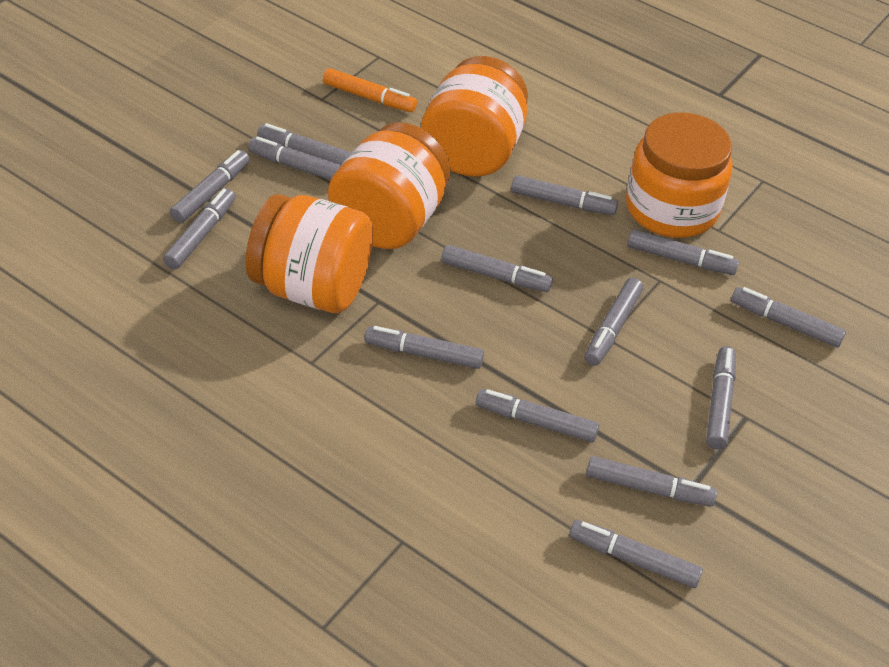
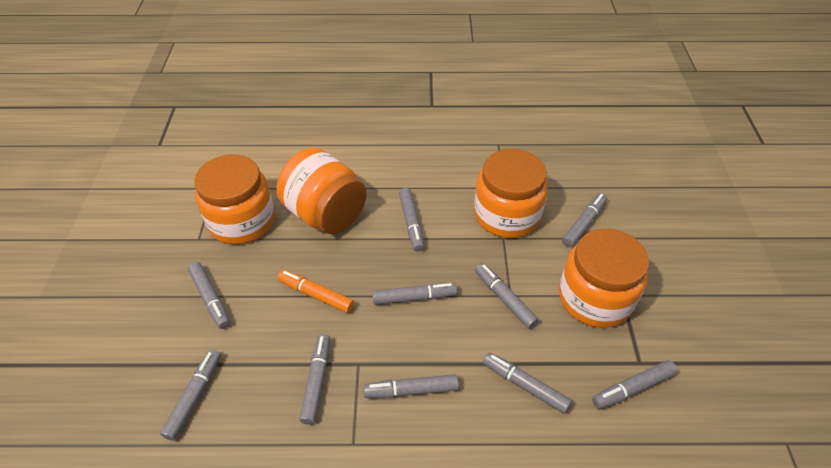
grey marker: [163,188,235,269] [170,150,250,223] [248,136,341,180] [257,123,352,165] [364,326,484,369] [441,245,553,292] [476,389,599,442] [511,175,618,215] [569,520,703,588] [585,278,643,366] [586,456,717,507] [627,229,739,275] [706,346,736,449] [731,287,846,348] = 14 -> [160,349,221,441] [188,262,230,329] [299,334,330,425] [364,374,459,398] [372,283,457,305] [399,188,424,251] [475,263,539,329] [483,352,572,414] [562,193,607,247] [592,360,677,409] = 10

